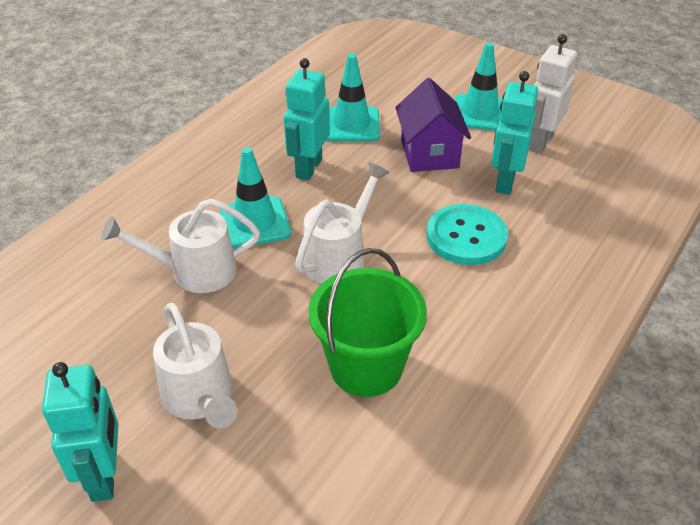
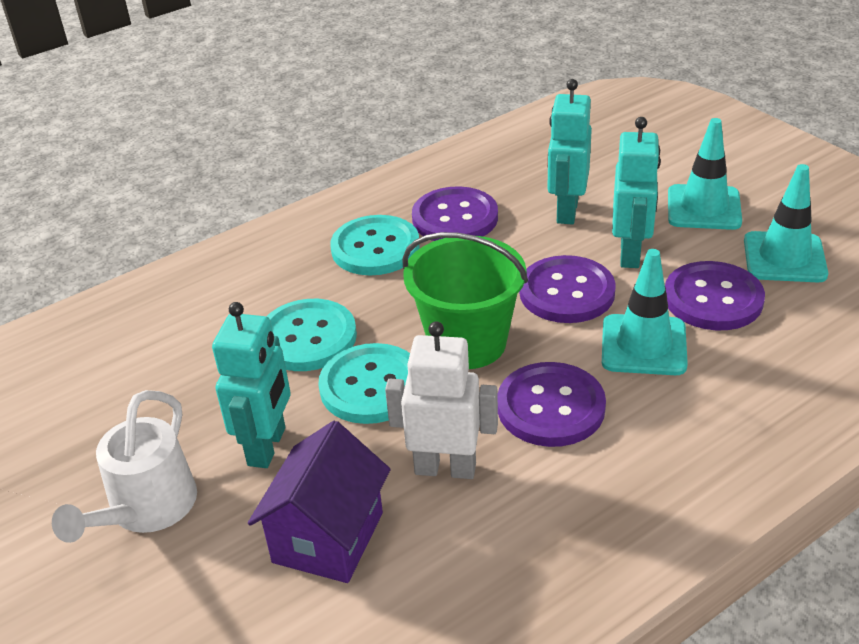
purple button: none = 0 -> [412,186,498,241] [497,362,606,447] [519,255,616,323] [665,261,765,330] = 4
turquoise button: [427,204,508,265] = 1 -> [266,299,357,371] [318,343,410,424] [330,215,420,275] = 3
white watering can: [101,199,260,293] [153,303,237,428] [295,162,390,284] = 3 -> [52,390,197,543] = 1

